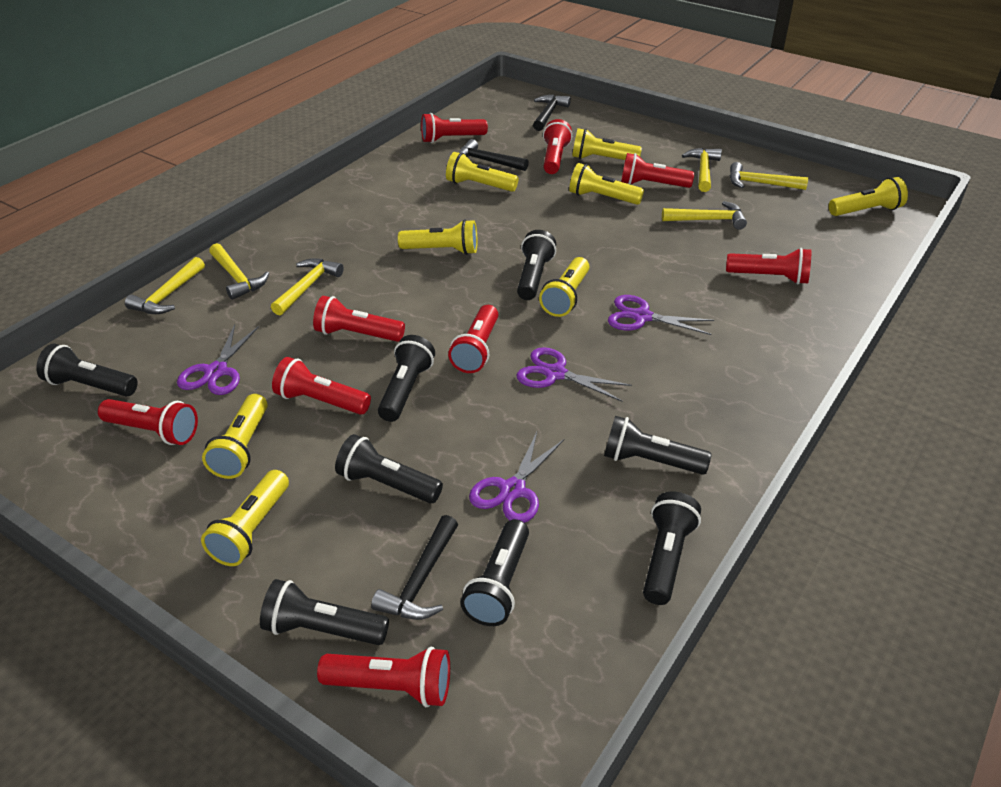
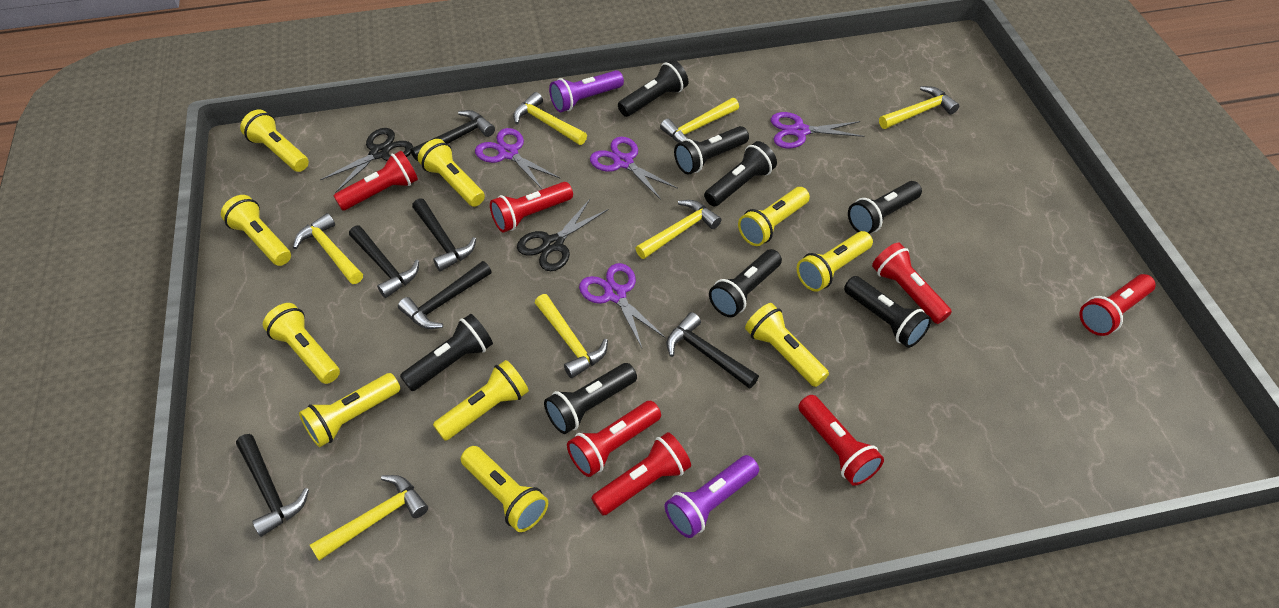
black hammer: [371,515,458,620] [459,139,529,171] [533,95,571,131] = 3 -> [236,434,309,537] [349,226,419,298] [398,261,492,329] [410,110,495,161] [412,198,476,272] [667,312,759,389] = 6
black scissors: none = 0 -> [320,128,413,193] [517,199,608,271] = 2
purple flashlight: none = 0 -> [549,70,624,112] [664,455,759,538] = 2
red flashlight: [98,399,198,445] [272,357,371,415] [313,296,405,342] [317,647,450,707] [421,113,488,143] [448,305,498,373] [543,119,572,174] [621,153,694,188] [726,248,811,284] = 9 -> [334,151,418,211] [490,182,573,233] [567,401,661,477] [591,432,691,515] [798,395,884,486] [872,243,952,324] [1079,274,1155,336] = 7
yellow flashlight: [201,470,289,566] [202,394,267,479] [398,219,477,255] [446,152,518,192] [539,257,589,317] [569,163,644,205] [572,128,642,160] [829,177,908,216] = 8 -> [221,195,291,266] [240,109,309,172] [263,303,340,384] [299,373,400,447] [418,139,485,207] [433,360,529,441] [461,446,548,532] [738,187,810,246] [745,303,829,387] [797,231,873,292] = 10
yellow hammer: [125,257,205,314] [209,243,269,300] [271,258,344,315] [662,201,747,230] [682,148,722,192] [730,162,808,190] = 6 -> [293,213,363,284] [310,475,428,561] [513,92,587,145] [535,294,608,378] [635,200,721,259] [660,98,739,143] [879,86,959,129] = 7

